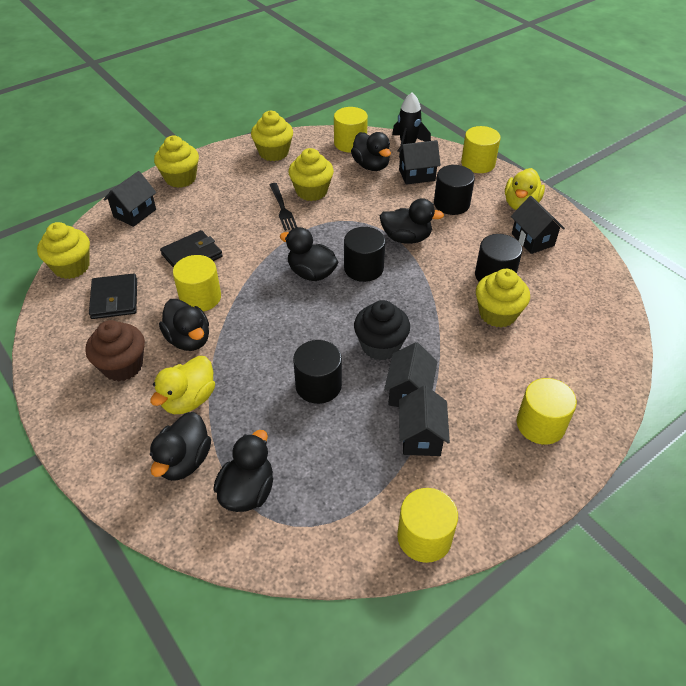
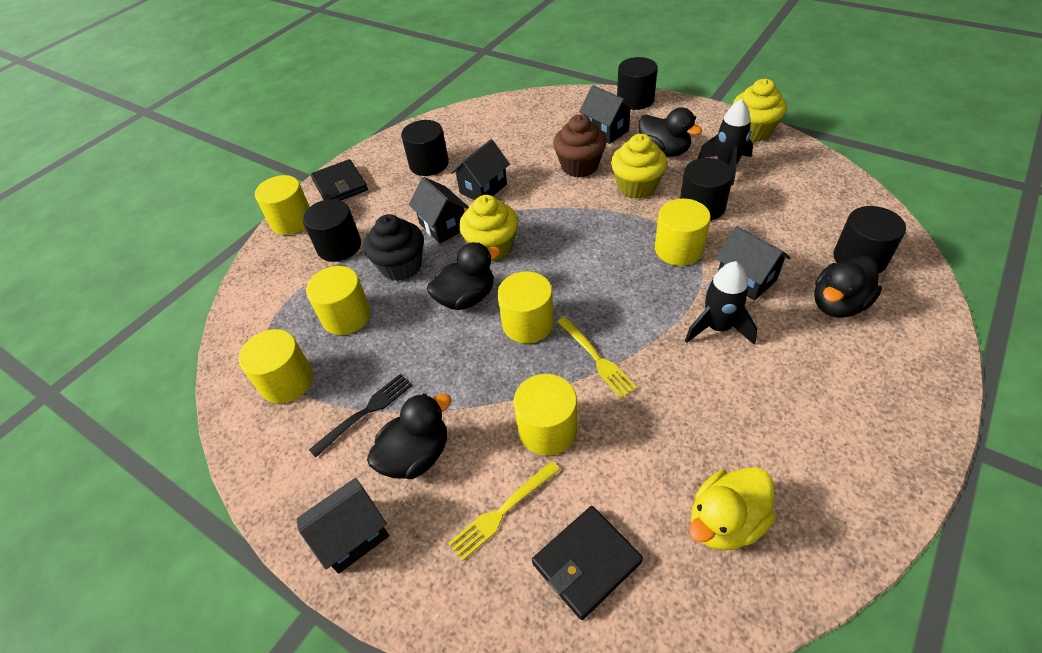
black cylinder: [293,340,342,404] [344,227,385,282] [434,165,475,215] [475,234,523,282] = 4 -> [303,199,361,262] [401,120,449,176] [617,57,658,110] [680,158,733,221] [833,206,906,273] = 5
black duck: [150,412,211,481] [159,299,209,351] [213,430,273,512] [280,227,338,281] [351,132,391,171] [380,198,444,244] = 6 -> [367,393,452,479] [427,242,501,310] [639,107,703,157] [814,256,882,318] = 4
black rocket: [392,92,431,158] = 1 -> [685,261,757,344] [698,99,753,186] = 2
yellow cupcake: [37,222,90,279] [154,136,199,188] [251,111,293,161] [289,148,334,201] [476,269,530,328] = 5 -> [459,195,518,262] [611,134,667,199] [733,79,787,142] = 3
yellow cylinder: [173,255,221,312] [334,107,368,152] [397,488,458,563] [461,126,501,173] [516,378,577,445] = 5 -> [239,329,313,403] [255,175,310,235] [306,266,371,335] [497,271,554,343] [514,374,577,456] [655,199,711,266] = 6
yellow duck: [150,356,215,414] [505,168,545,210] = 2 -> [689,467,776,551] = 1
yellow fork: none = 0 -> [448,461,560,561] [557,317,637,398] = 2

